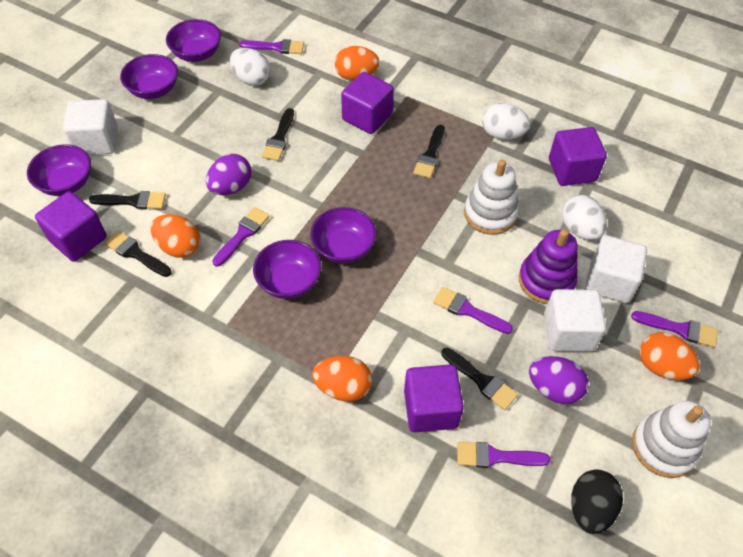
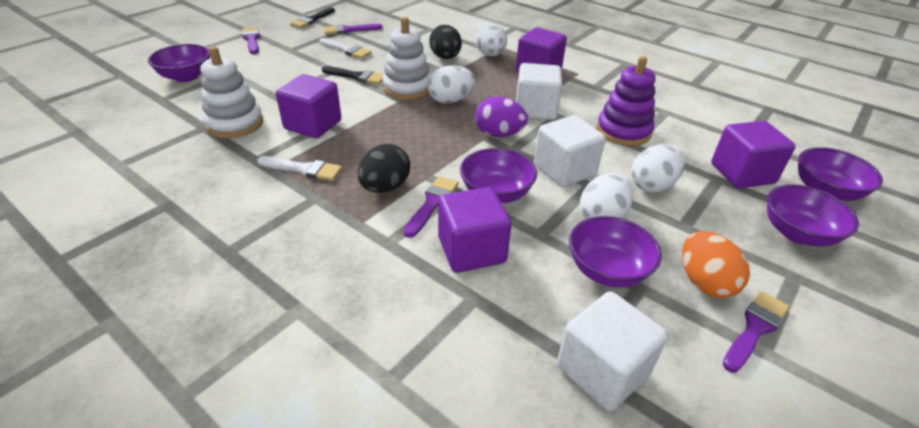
black brush: [89,191,166,209] [104,230,172,277] [262,108,294,161] [413,125,445,178] [441,348,518,410] = 5 -> [290,7,335,28] [322,66,384,85] = 2
black egg: [571,470,623,534] = 1 -> [358,144,410,193] [429,25,462,59] = 2
orange egg: [150,214,200,258] [312,356,372,402] [335,46,380,81] [640,332,700,380] = 4 -> [682,231,750,298] = 1
purple brush: [212,207,270,267] [239,39,304,54] [433,287,513,334] [457,442,550,468] [631,311,718,348] = 5 -> [242,27,260,54] [324,24,382,35] [404,176,459,238] [723,291,789,373] = 4
purple egg: [206,154,251,195] [529,356,588,404] = 2 -> [475,96,528,137] = 1
white brush: none = 0 -> [257,156,342,181] [319,38,372,59] = 2
white egg: [230,48,271,86] [482,103,530,140] [562,195,607,240] = 3 -> [428,65,475,104] [475,23,507,57] [580,173,633,219] [631,144,685,193] = 4

